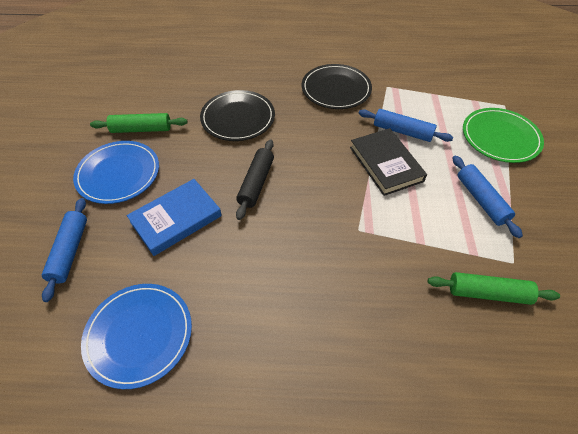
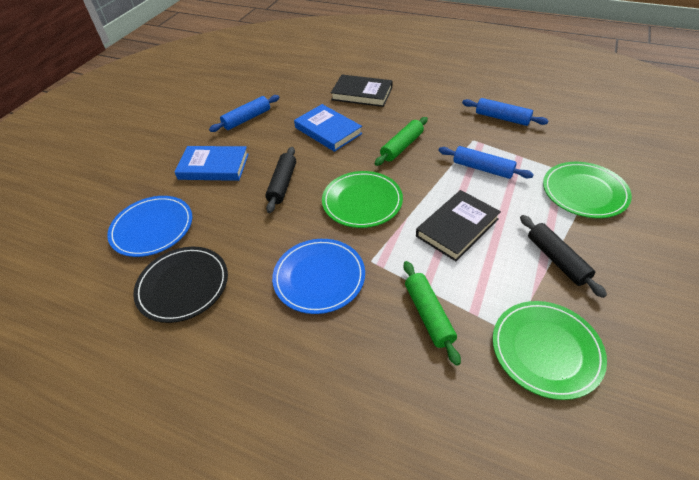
black book: [350,128,427,196] = 1 -> [331,75,392,107] [416,190,501,261] = 2
black plate: [200,90,275,141] [302,64,372,109] = 2 -> [133,247,228,323] = 1
black rolling pin: [236,140,274,220] = 1 -> [265,147,296,213] [520,215,607,298] = 2
blue book: [127,179,222,256] = 1 -> [175,146,249,181] [294,104,362,152] = 2
green plate: [463,108,544,163] = 1 -> [322,171,403,228] [493,301,607,400] [543,162,632,218] = 3

